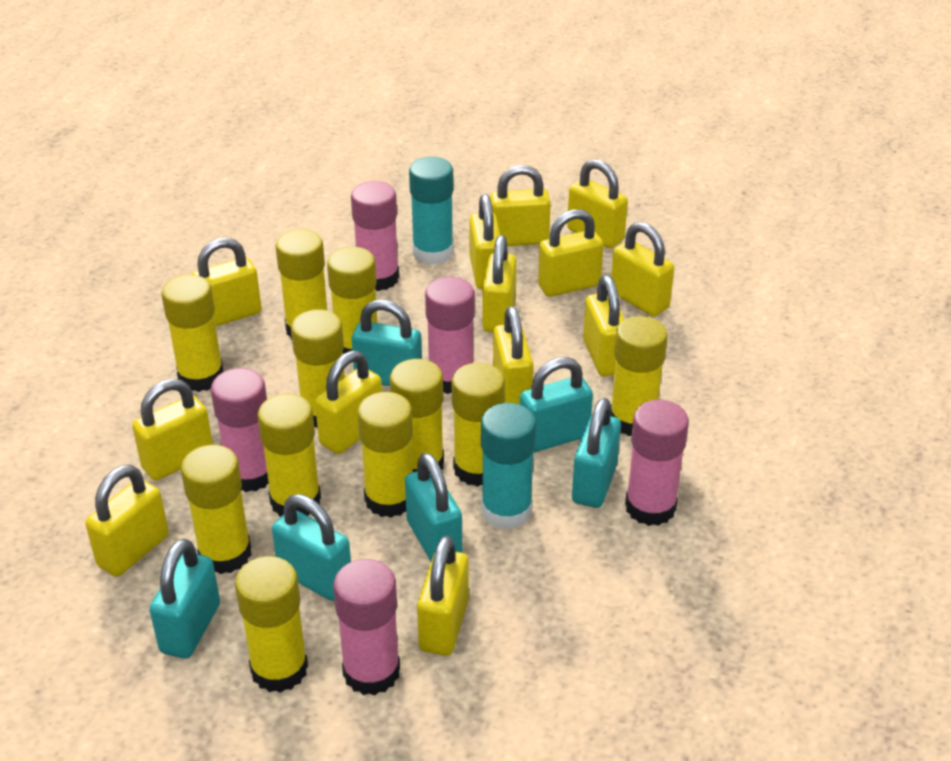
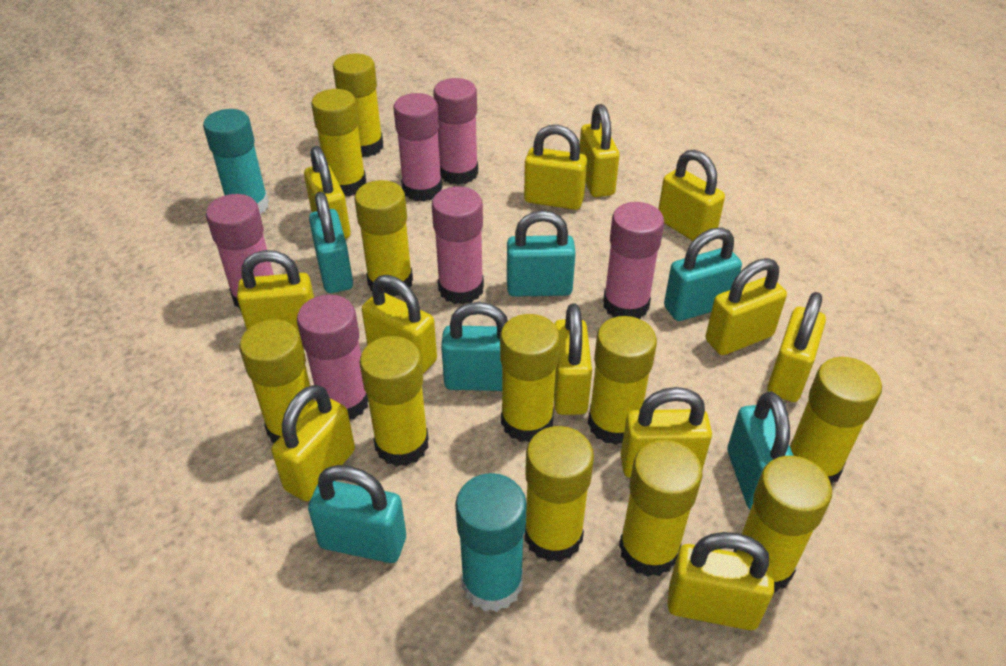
pink glue stick: [211,368,269,492] [333,559,400,696] [351,181,399,291] [425,277,475,394] [625,400,689,526] = 5 -> [206,194,274,310] [297,295,368,419] [393,93,442,202] [432,187,484,304] [433,78,478,185] [603,202,664,319] = 6
yellow padlock: [85,465,169,577] [132,379,213,480] [191,238,262,326] [315,351,382,454] [417,536,469,656] [469,194,500,289] [482,235,517,332] [490,165,551,246] [493,306,533,405] [538,209,604,297] [567,159,628,248] [583,275,625,376] [611,222,674,316] = 13 -> [237,250,314,332] [271,385,355,501] [304,146,351,239] [362,275,437,374] [524,125,587,210] [554,303,592,415] [580,104,619,197] [621,387,712,478] [658,150,725,241] [668,532,774,630] [706,258,787,355] [767,292,826,402] = 12

